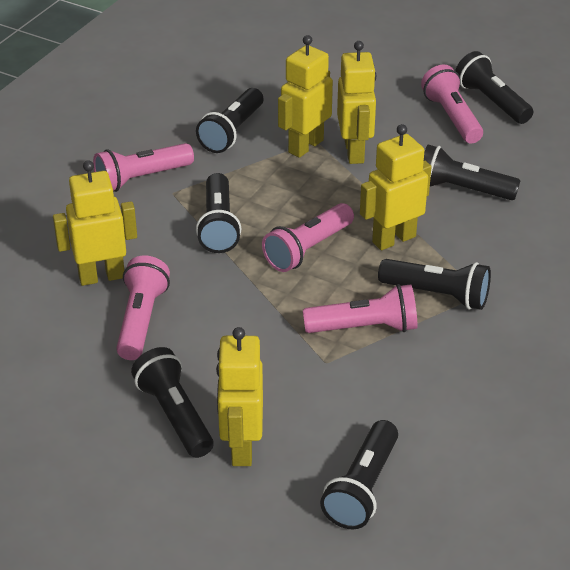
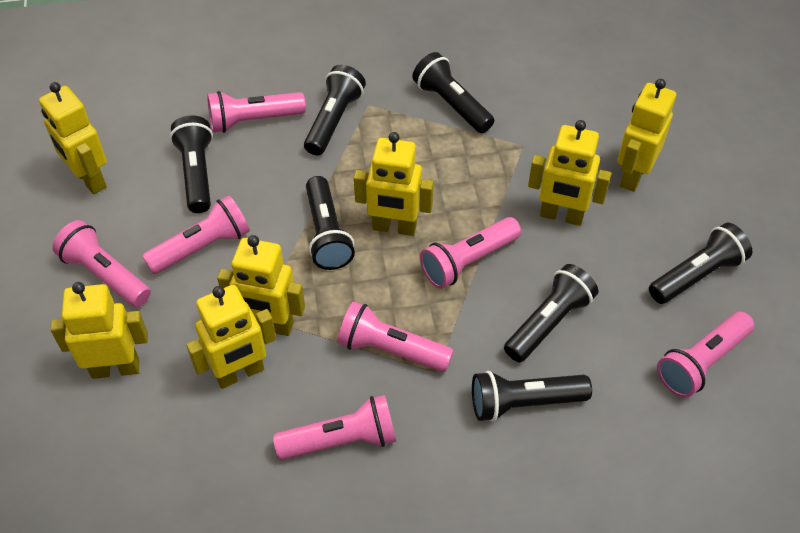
pink flashlight: [93,143,194,192] [116,256,170,360] [262,203,354,272] [303,284,417,333] [421,64,483,144] = 5 -> [52,220,151,307] [142,195,250,274] [207,91,306,133] [273,395,397,460] [337,302,454,372] [420,217,521,289] [657,312,754,398] = 7
yellow robot: [53,160,137,286] [216,327,263,466] [278,35,333,158] [337,41,376,164] [360,124,431,250] = 5 -> [39,82,107,194] [50,282,148,379] [186,285,276,389] [217,235,305,336] [354,132,434,236] [528,120,611,226] [617,79,676,192] = 7

